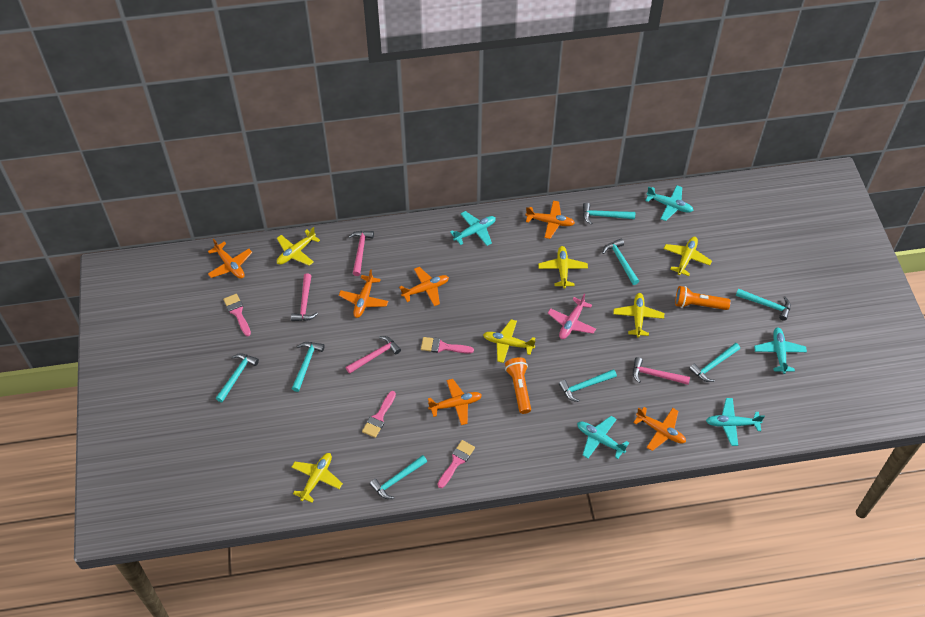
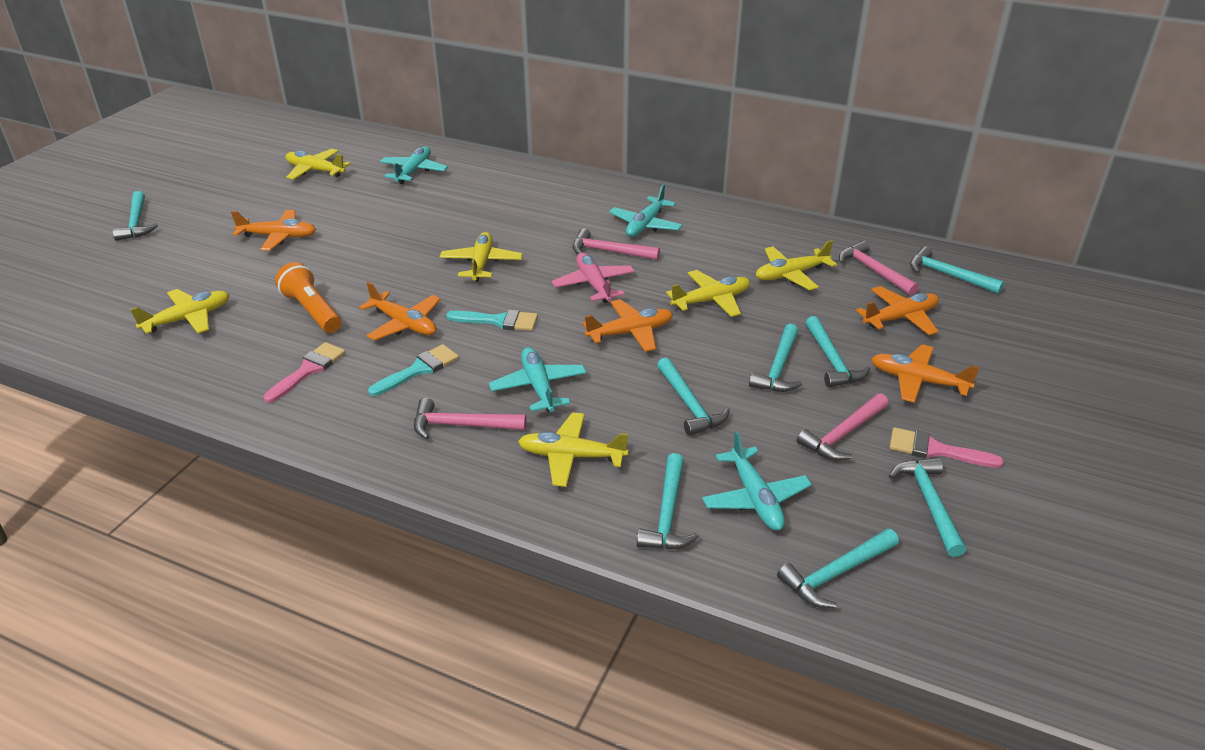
orange flashlight: [505,357,531,414] [675,286,731,310] = 2 -> [275,262,341,333] = 1
orange plane: [208,239,252,279] [339,269,388,318] [399,267,449,306] [428,379,482,425] [526,201,575,239] [633,407,686,451] = 6 -> [231,210,316,251] [359,282,441,341] [582,299,673,352] [856,286,939,335] [871,344,980,403] = 5
pink brush: [223,294,251,336] [362,391,396,438] [421,337,474,354] [437,440,475,488] = 4 -> [263,342,346,403] [890,427,1004,468] = 2
turquoise brush: none = 0 -> [368,344,459,396] [446,310,538,331] = 2
turquoise plane: [450,211,496,246] [577,416,629,459] [645,185,694,221] [706,398,765,446] [754,327,807,374] = 5 -> [380,146,448,184] [489,347,587,412] [609,184,683,237] [702,431,812,531] = 4

